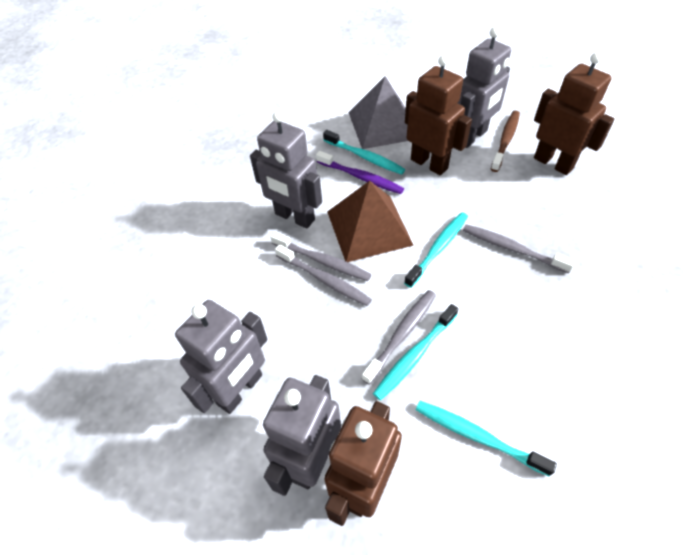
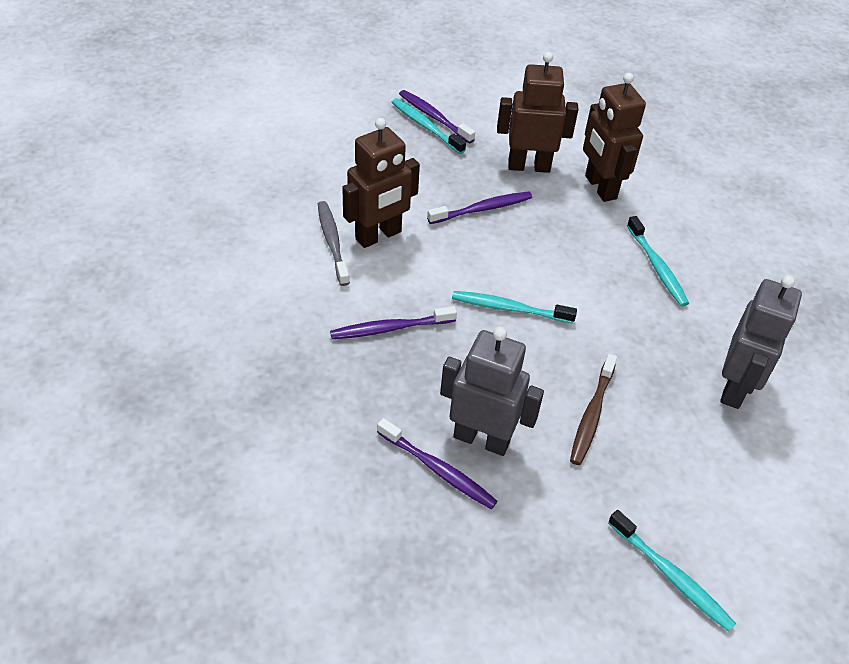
brown pyramid: [327,181,414,262] = 1 -> none = 0
grey pyramid: [349,76,408,149] = 1 -> none = 0
grey robot: [175,300,267,414] [250,111,322,229] [263,375,341,496] [458,27,511,148] = 4 -> [440,327,544,456] [720,275,802,409] = 2
grey toothbrush: [271,232,372,281] [275,244,372,306] [362,290,436,385] [463,224,575,273] = 4 -> [318,201,350,286] = 1
purple toothbrush: [316,151,404,194] = 1 -> [330,306,457,339] [377,418,498,509] [399,90,475,143] [427,191,532,224] = 4

